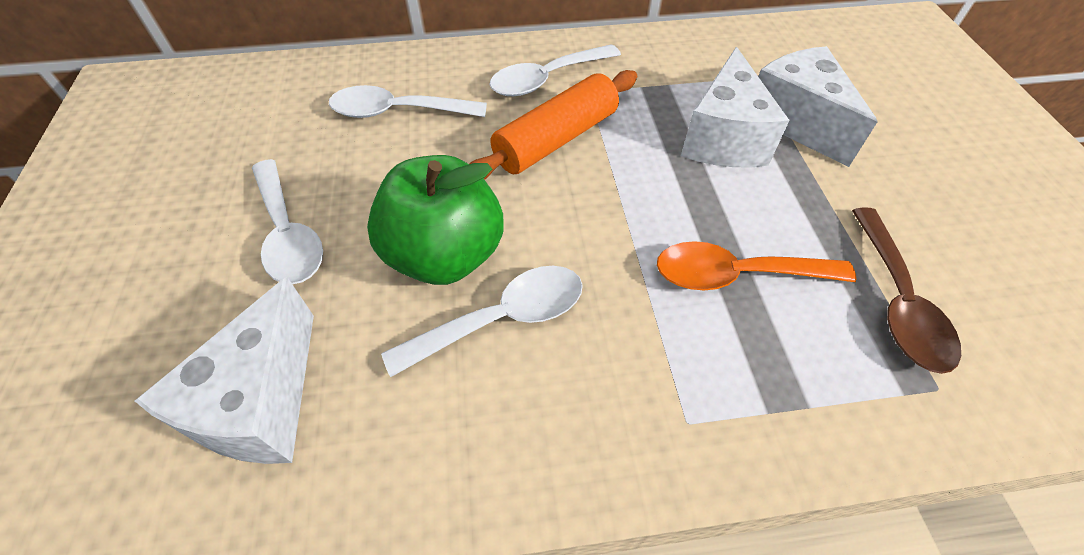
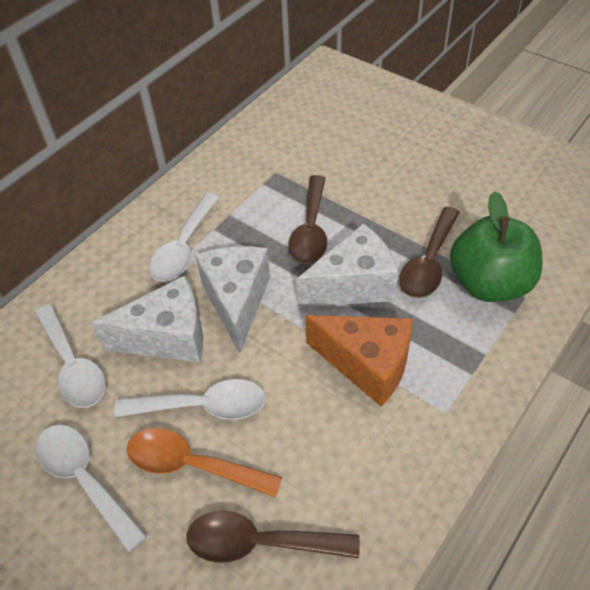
brown spoon: [852,208,961,374] = 1 -> [186,511,360,563] [288,175,327,264] [399,207,460,298] = 3
orange cheese: none = 0 -> [305,315,412,407] = 1
orange rolling pin: [469,70,637,180] = 1 -> none = 0

